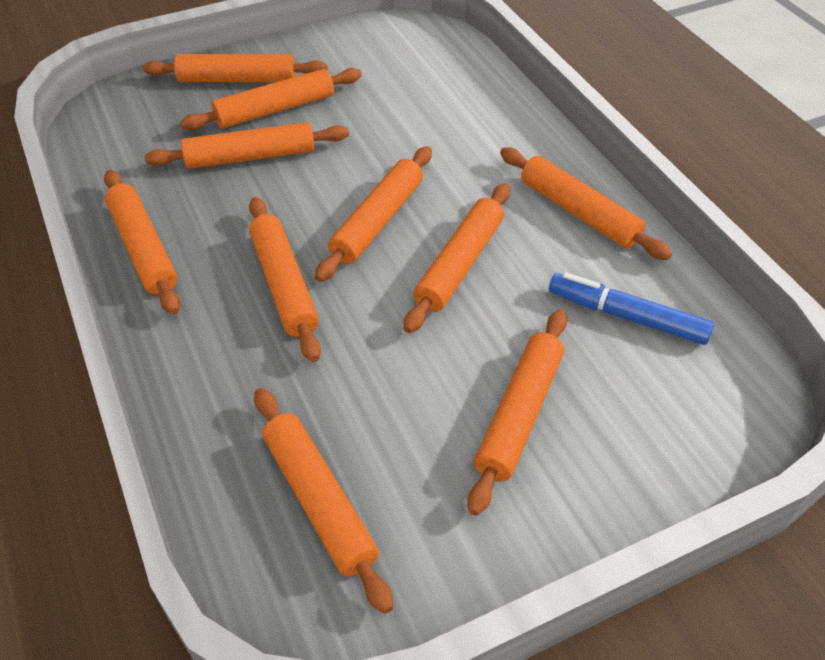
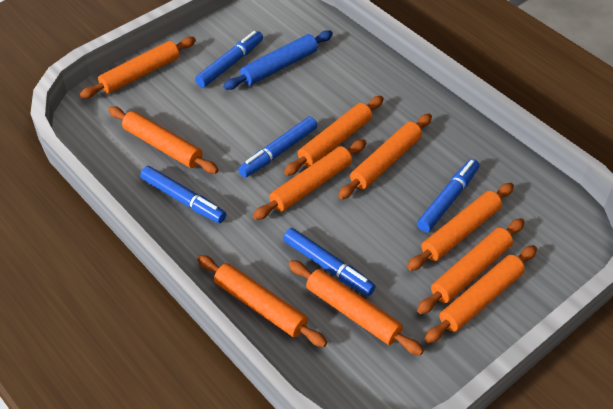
blue marker: [549,272,714,345] = 1 -> [140,166,226,223] [195,31,263,88] [238,117,317,178] [283,228,376,296] [417,159,479,232] = 5
blue rolling pin: none = 0 -> [223,30,333,90] = 1

